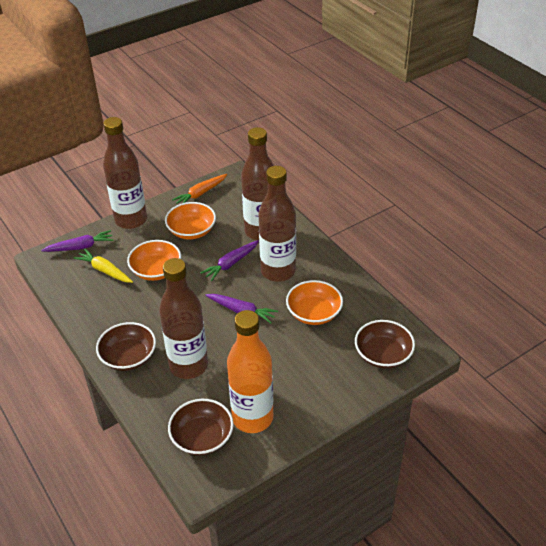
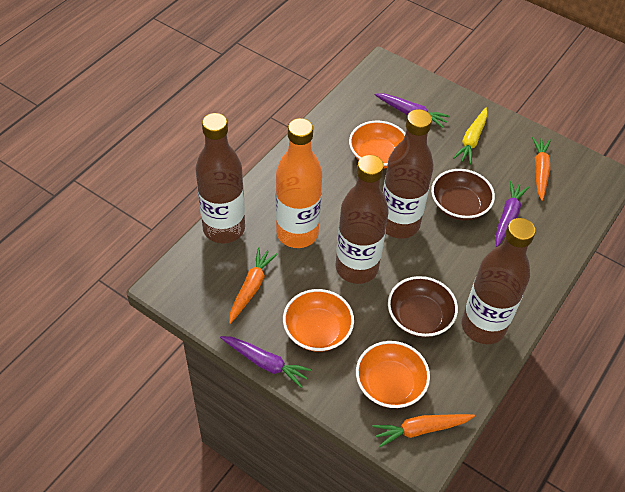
brown bowl: [96,322,156,371] [168,399,234,455] [355,320,415,369] = 3 -> [388,276,458,337] [431,169,495,220] = 2
orange carrot: [172,174,227,204] = 1 -> [229,247,278,324] [373,414,475,448] [532,137,551,201] = 3

